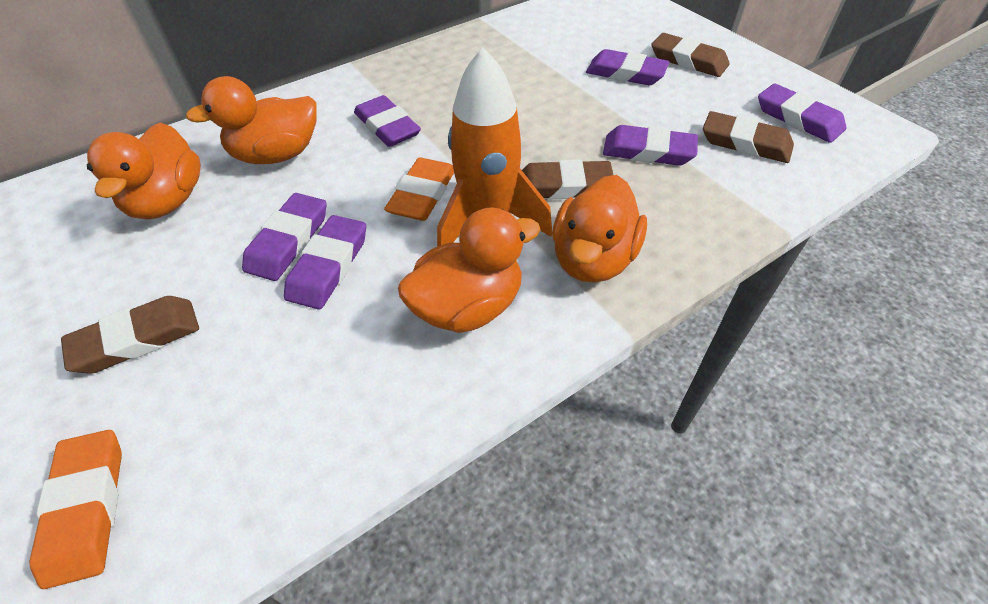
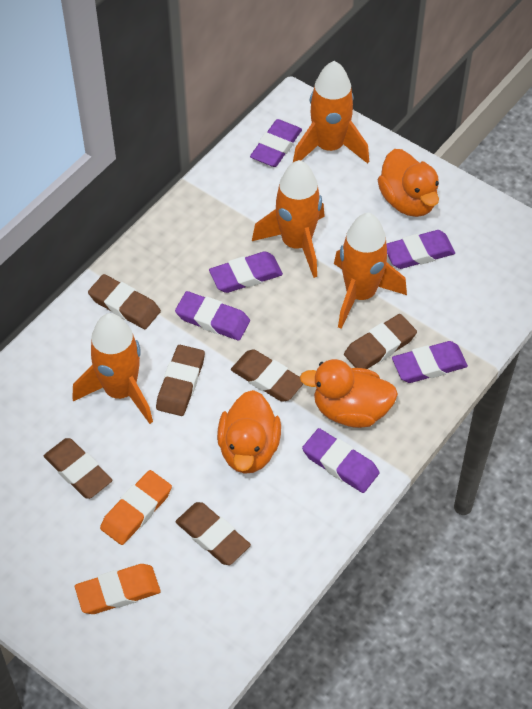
brown eraser: [61,296,199,374] [522,159,613,199] [651,33,730,77] [703,111,794,163] = 4 -> [44,438,113,499] [88,274,161,329] [156,345,205,416] [175,502,251,565] [231,349,303,402] [344,314,417,369] = 6
orange duck: [87,122,201,220] [186,76,317,164] [398,208,541,333] [552,175,647,283] = 4 -> [217,390,281,474] [300,359,398,428] [378,149,439,217] = 3
orange rocket: [437,47,552,246] = 1 -> [72,313,153,424] [252,160,325,278] [293,61,369,164] [334,213,407,329] = 4

